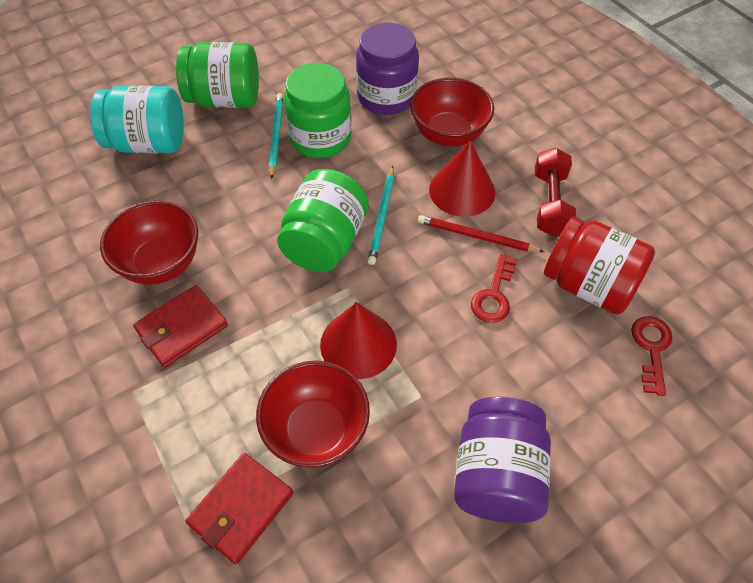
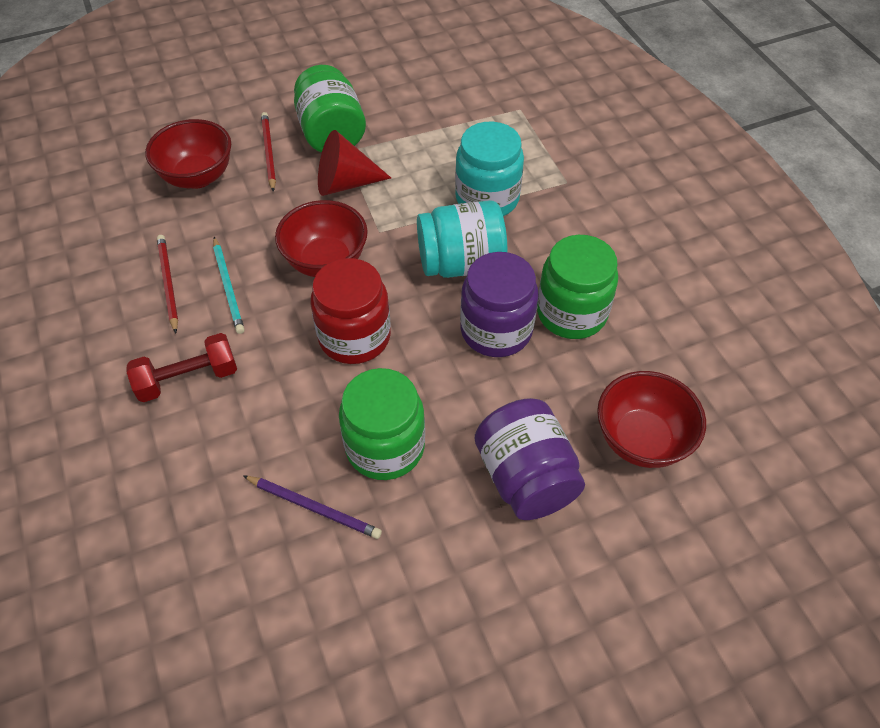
purple pencil: none = 0 -> [243,475,382,539] = 1
red cone: [320,302,397,379] [429,140,495,217] = 2 -> [318,130,391,196] = 1
red key: [471,254,517,323] [631,316,672,396] = 2 -> none = 0
red pencil: [418,215,544,252] = 1 -> [157,235,178,334] [261,112,276,192] = 2
red wallet: [133,285,228,368] [185,453,293,565] = 2 -> none = 0
turquoise jar: [90,85,184,154] = 1 -> [417,200,507,278] [455,122,524,216] = 2
turquoise pencil: [269,93,283,179] [368,166,394,265] = 2 -> [213,237,245,334] = 1

